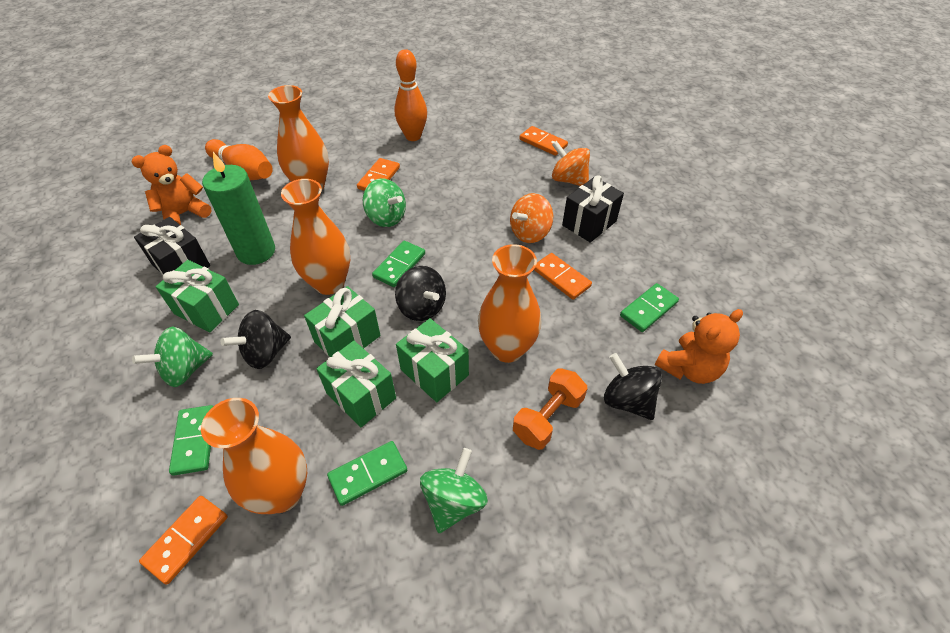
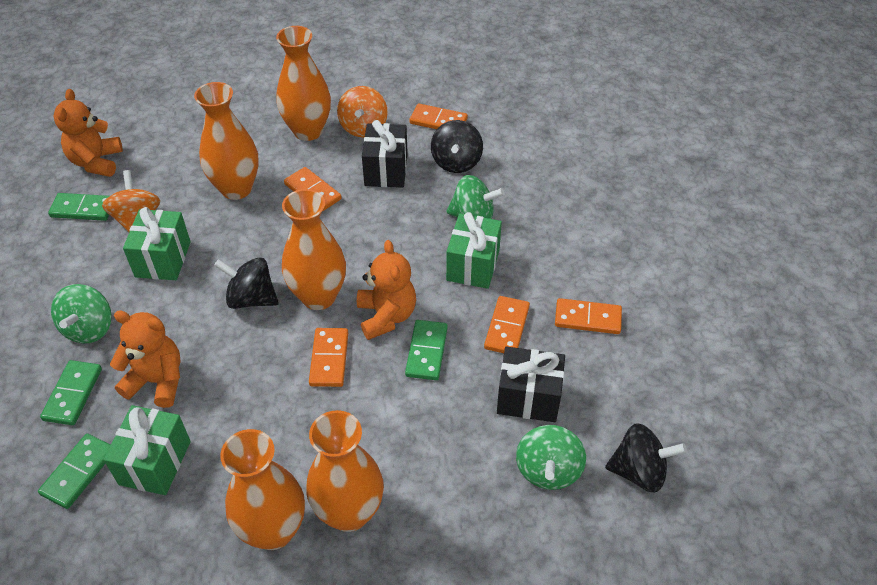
green candle: [202,152,275,265] = 1 -> none = 0
green gift: [155,260,239,333] [304,286,381,357] [316,341,396,427] [396,318,469,402] = 4 -> [103,405,191,495] [123,207,191,280] [446,212,502,289] = 3
orange bowling pin: [205,139,273,180] [395,49,427,141] = 2 -> none = 0
orange domino: [139,496,228,585] [357,158,400,191] [519,126,568,156] [534,253,592,300] = 4 -> [284,167,342,212] [309,328,348,387] [410,104,468,129] [484,296,530,353] [555,298,622,334] = 5
orange dumbbell: [513,368,588,450] = 1 -> none = 0
orange teddy bear: [131,145,211,225] [655,309,743,384] = 2 -> [54,89,123,177] [110,310,181,408] [357,240,416,340] = 3
orange vase: [201,398,307,514] [268,85,329,190] [281,179,350,295] [478,244,541,363] = 4 -> [194,82,259,200] [220,429,305,550] [276,26,331,141] [282,189,346,310] [306,410,384,532] = 5

